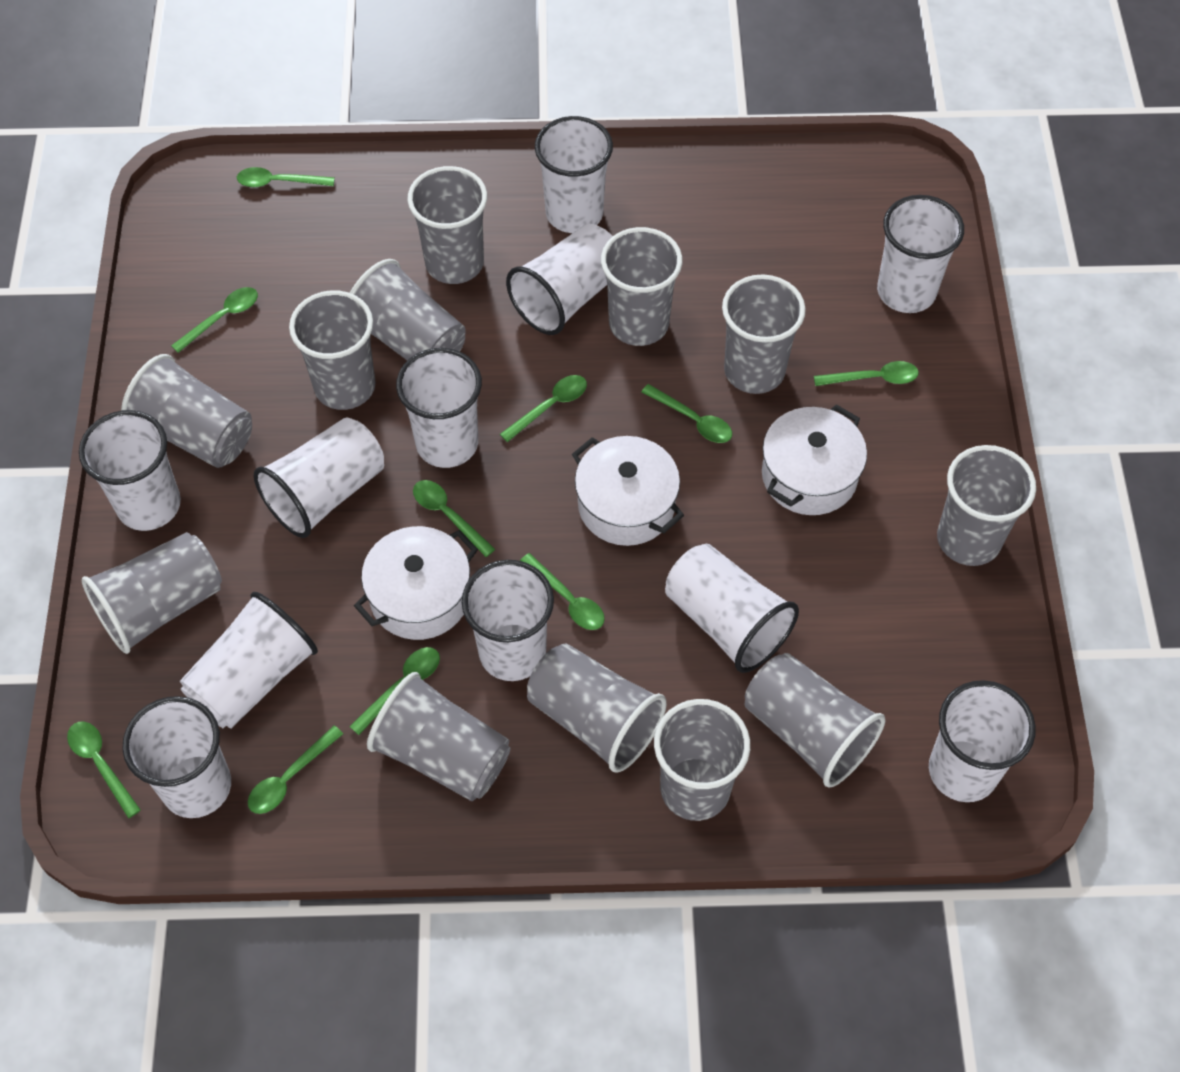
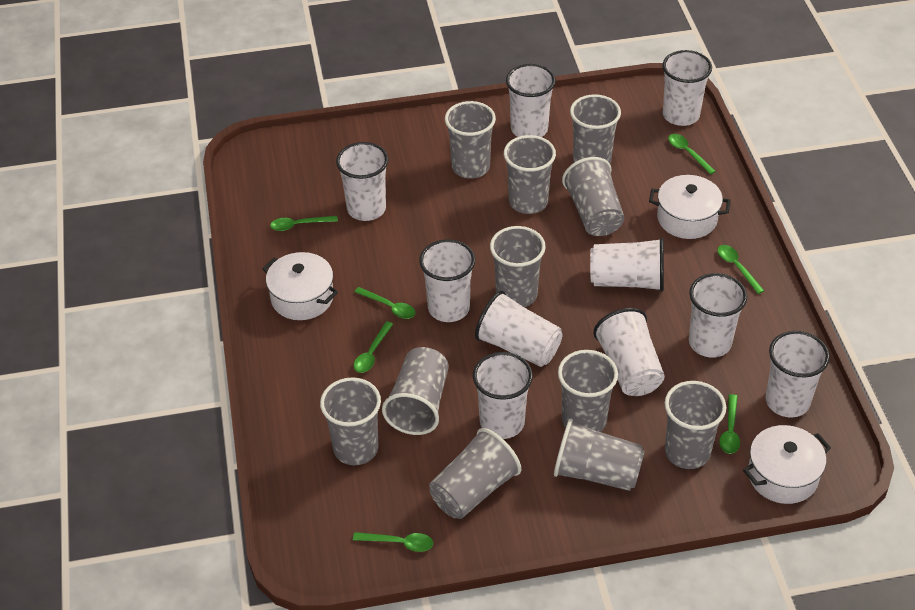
green spoon: [67,722,141,818] [171,287,258,353] [237,167,335,187] [248,725,343,814] [349,647,440,735] [413,480,495,557] [500,375,587,442] [520,553,605,630] [641,384,732,443] [814,361,919,386] = 10 -> [270,216,338,231] [353,532,433,552] [354,321,393,373] [355,287,415,319] [668,134,716,174] [717,245,764,294] [719,394,740,454] = 7
grey cup: [81,532,222,654] [121,354,252,468] [289,290,376,410] [350,259,466,360] [367,672,510,801] [407,166,487,284] [527,644,667,773] [601,227,682,346] [654,699,750,821] [722,274,806,394] [745,653,885,788] [937,445,1036,566] = 12 -> [320,377,381,465] [382,347,449,435] [429,428,521,519] [445,101,496,179] [490,226,546,307] [504,135,556,214] [554,419,645,491] [558,350,618,432] [562,157,624,236] [570,94,621,164] [665,381,726,469] = 11
white cup: [79,410,181,531] [122,696,231,818] [180,592,318,728] [254,417,384,538] [396,348,482,468] [462,560,554,681] [506,224,613,335] [535,116,613,233] [665,544,799,673] [877,195,964,313] [929,680,1036,802] = 11 -> [336,142,388,221] [419,239,475,322] [473,352,533,439] [475,291,562,367] [506,64,556,137] [590,238,664,292] [593,308,665,396] [663,50,712,126] [689,273,747,358] [766,331,830,417] = 10

